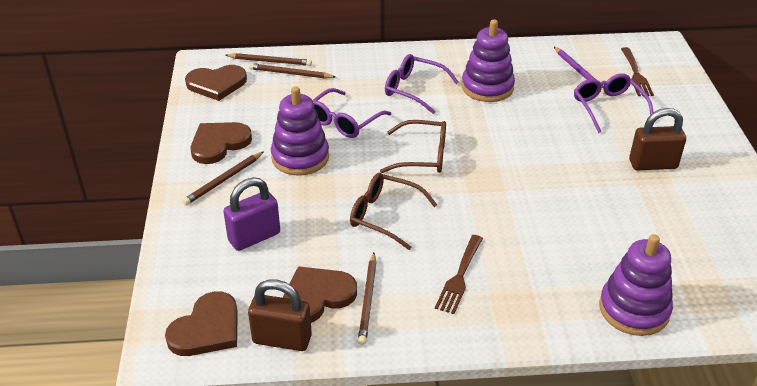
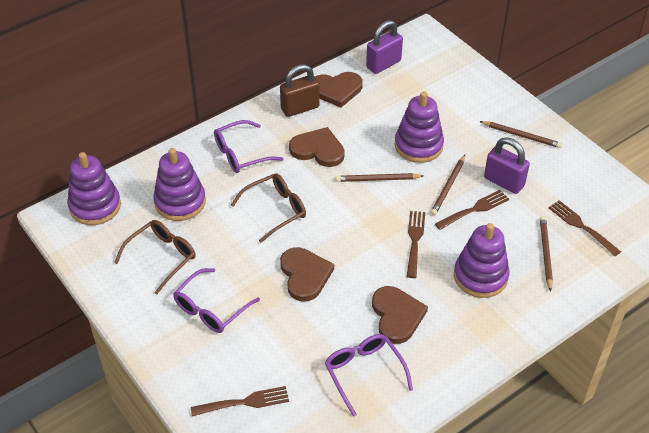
brown fork: [435,235,483,314] [621,47,654,96] = 2 -> [191,386,289,416] [407,211,425,278] [435,190,509,230] [549,200,621,256] = 4
brown padlock: [248,280,312,351] [629,108,686,170] = 2 -> [280,64,320,117] = 1
purple padlock: [223,177,280,251] = 1 -> [366,20,403,74] [484,137,530,194] = 2
purple pencil: [554,47,605,94] = 1 -> none = 0
purple stacking toy: [271,86,329,176] [462,19,515,102] [599,234,673,336] = 3 -> [67,152,121,225] [153,148,206,221] [395,91,444,163] [454,223,509,298] = 4

